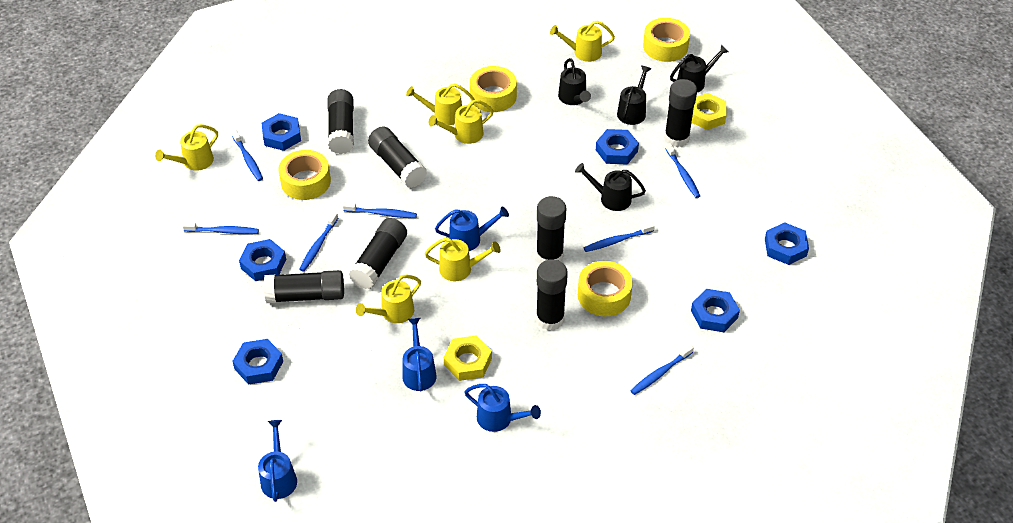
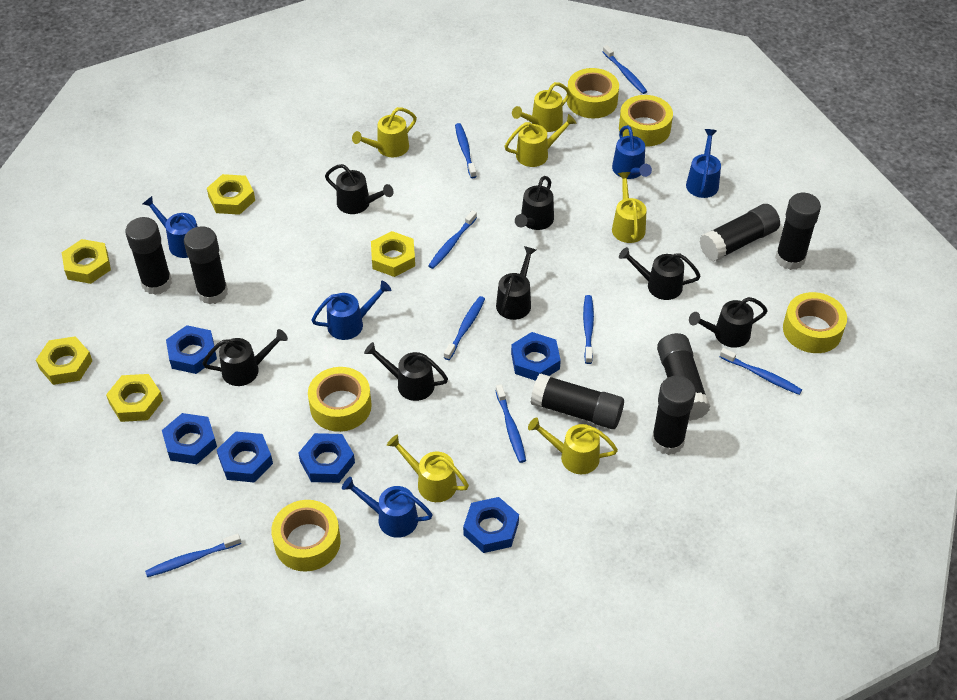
black watering can: [558,58,591,105] [575,163,646,211] [617,65,651,125] [670,45,729,92] = 4 -> [202,329,288,386] [325,164,394,214] [364,342,448,401] [496,246,536,320] [515,176,554,230] [619,247,701,300] [689,297,768,348] = 7
blue toothbrush: [182,222,259,234] [232,130,263,181] [299,212,338,271] [343,202,417,218] [584,223,655,252] [630,344,694,395] [666,143,700,198] = 7 -> [145,534,241,577] [428,210,477,269] [444,296,485,360] [455,123,477,178] [496,384,526,463] [583,295,594,364] [603,45,648,94] [720,348,802,395] = 8
blue watering can: [258,420,297,502] [402,318,437,392] [435,206,509,251] [464,384,541,432] = 4 -> [143,196,198,258] [312,281,391,340] [342,477,433,538] [612,125,652,179] [686,129,721,198] = 5
yellow nut: [444,335,492,381] [692,93,727,130] = 2 -> [36,336,93,385] [61,239,111,284] [106,374,163,422] [207,174,255,215] [371,231,415,277] = 5
yellow tape: [278,150,331,200] [470,66,517,112] [578,261,633,316] [643,18,690,62] = 4 -> [271,500,341,571] [308,367,372,432] [567,68,619,118] [619,95,673,147] [783,292,847,353] = 5

